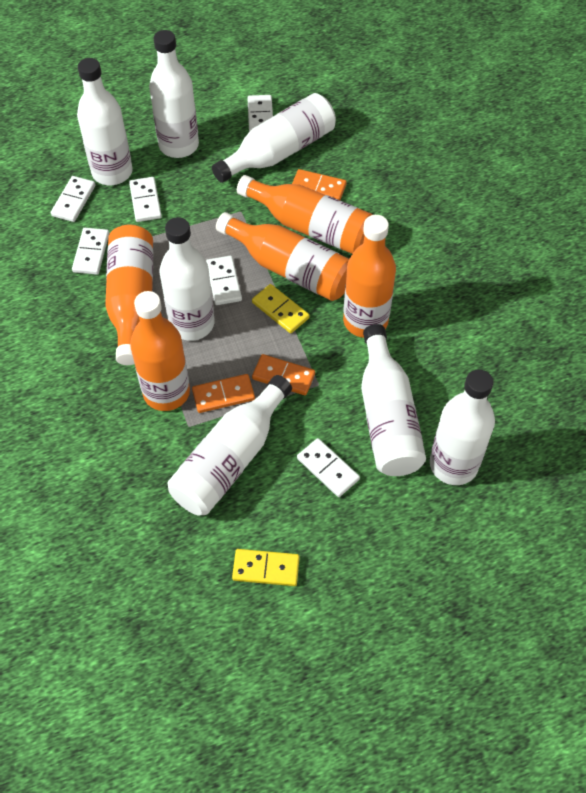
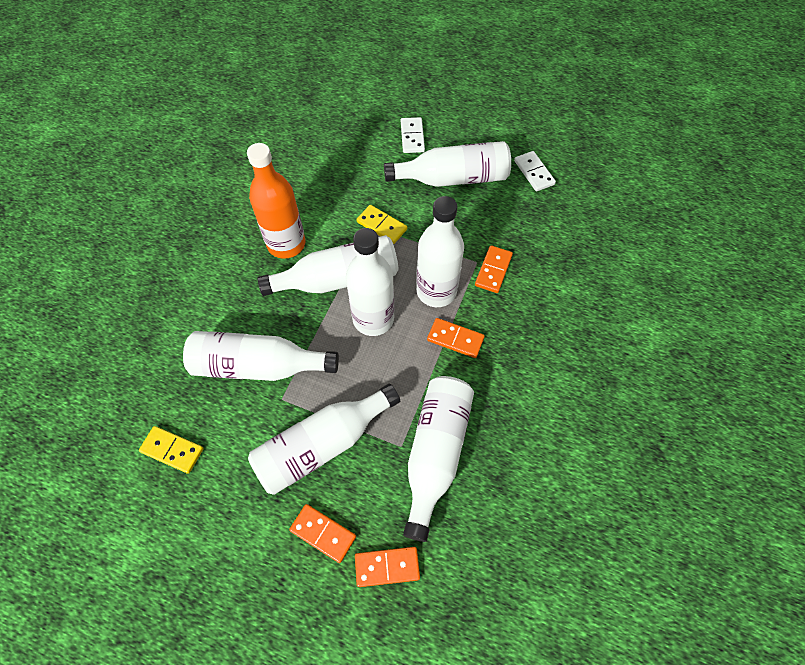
orange bottle: [105,224,153,365] [130,291,190,411] [216,212,349,301] [237,175,373,254] [343,215,396,338] = 5 -> [247,143,305,259] = 1
orange domino: [192,374,255,413] [252,354,315,395] [292,169,347,200] = 3 -> [289,504,356,563] [355,547,420,587] [427,318,485,358] [475,245,513,293] = 4
white domino: [51,176,95,222] [72,228,109,275] [129,177,162,222] [206,256,242,305] [247,95,273,132] [297,438,360,497] = 6 -> [401,117,425,153] [514,151,556,191] = 2

